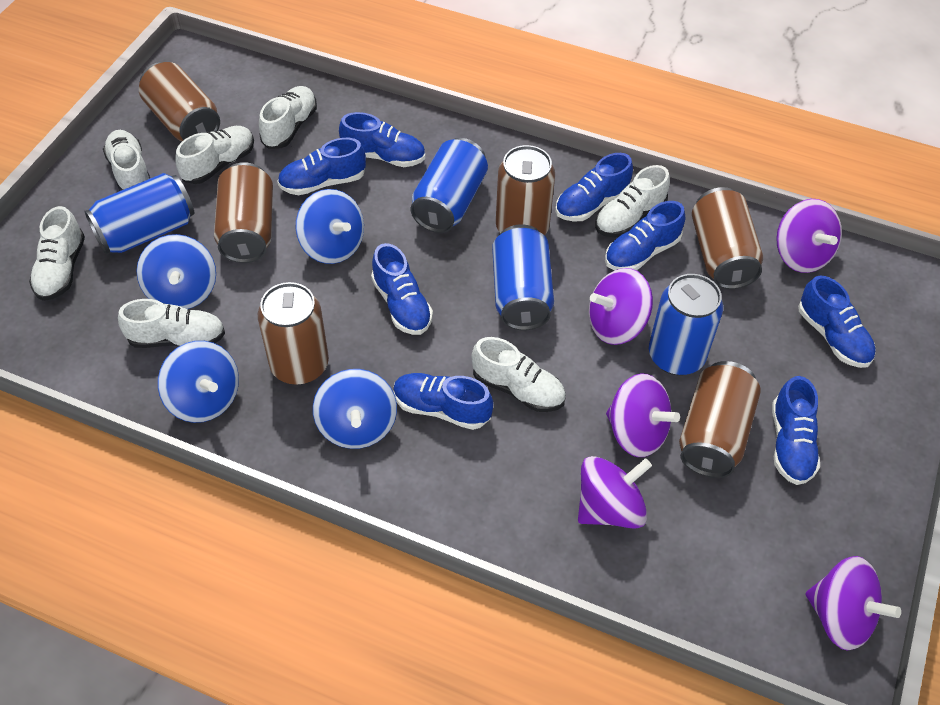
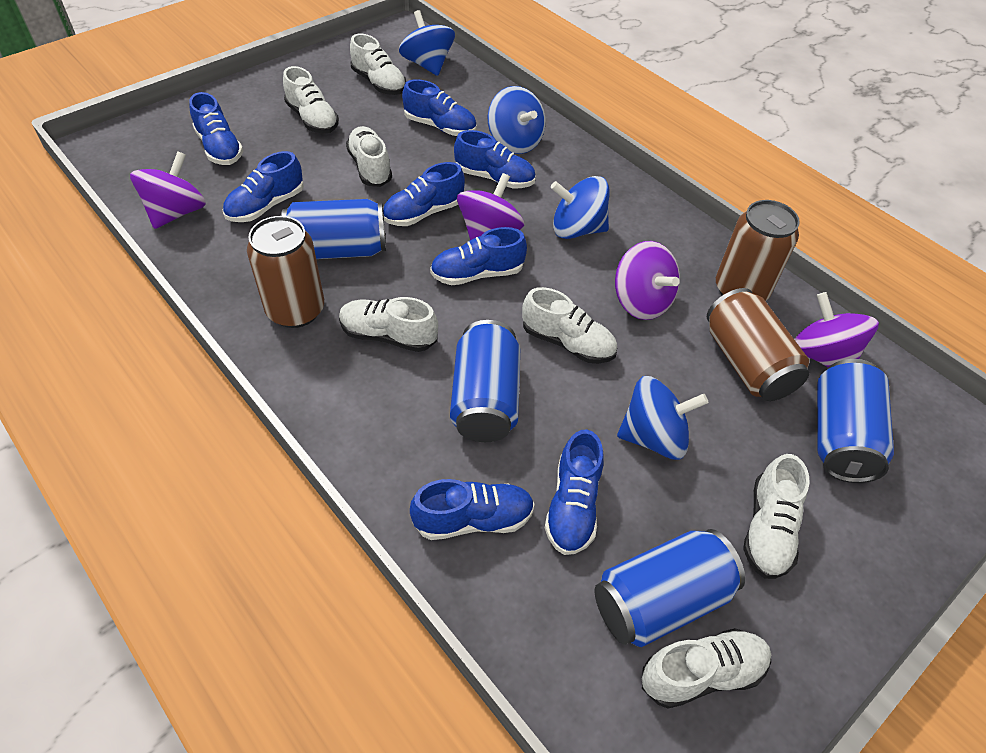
brown can: [139,62,220,141] [214,162,273,263] [258,282,329,385] [496,145,555,235] [679,361,761,478] [692,187,763,289] = 6 -> [247,216,324,328] [707,288,809,401] [716,200,800,301] = 3
purple spinning top: [578,456,652,528] [589,268,653,345] [606,373,680,457] [776,199,842,273] [806,556,901,651] = 5 -> [130,151,206,229] [457,173,524,240] [615,241,680,320] [794,292,879,367] = 4

